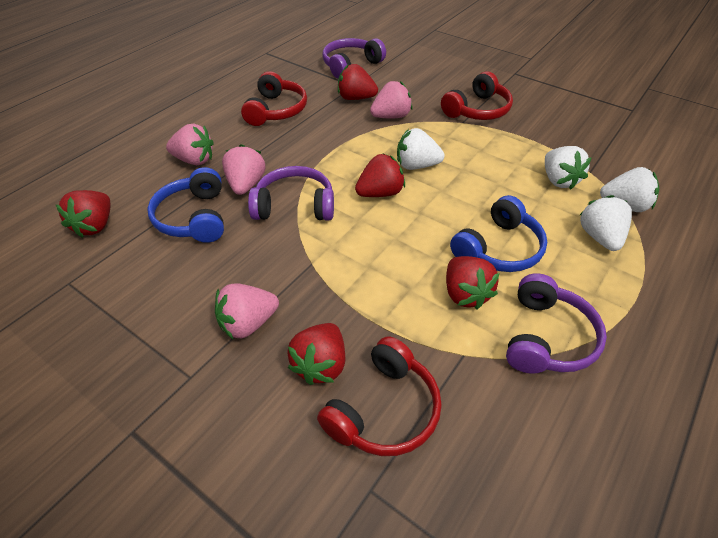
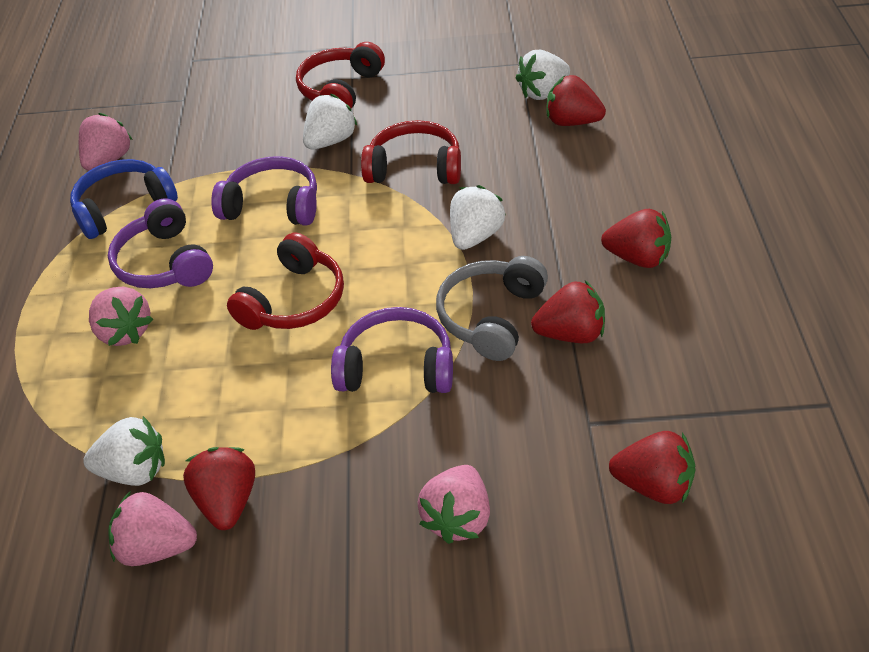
blue headphones: [147,167,224,243] [450,195,547,272] = 2 -> [70,159,178,239] = 1
grey headphones: none = 0 -> [436,256,548,361] = 1

